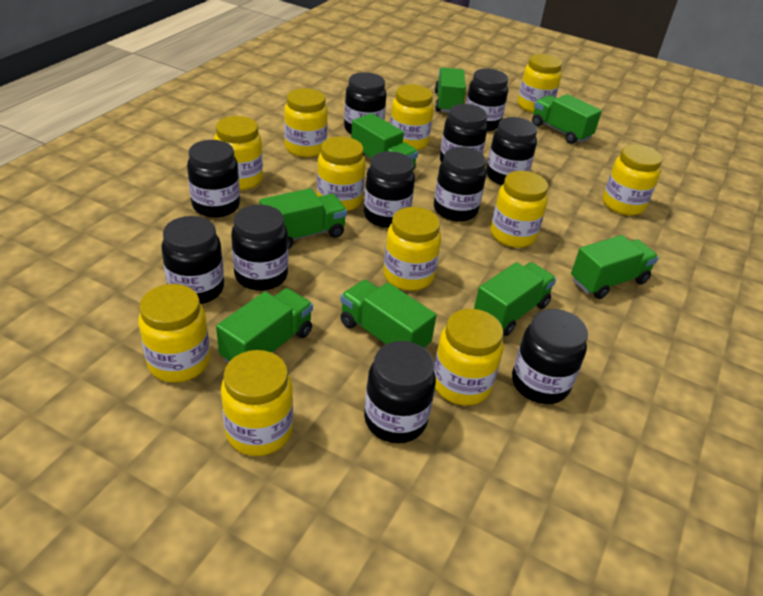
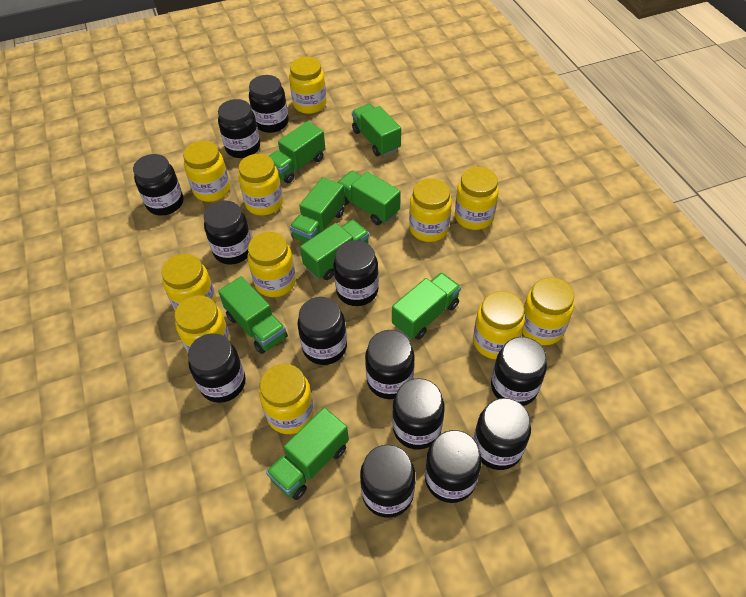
black jar: [161,216,224,304] [187,140,240,218] [231,205,288,291] [344,72,387,134] [364,151,415,228] [364,341,436,443] [434,147,486,222] [440,104,487,163] [466,69,508,131] [486,117,537,185] [512,309,588,404] = 11 -> [133,154,183,215] [188,333,246,403] [204,201,252,264] [218,99,260,158] [249,75,289,133] [297,297,347,365] [333,240,379,306] [360,444,415,518] [365,330,415,399] [392,378,445,450] [425,430,482,503] [474,398,531,470] [491,337,547,406] = 13

